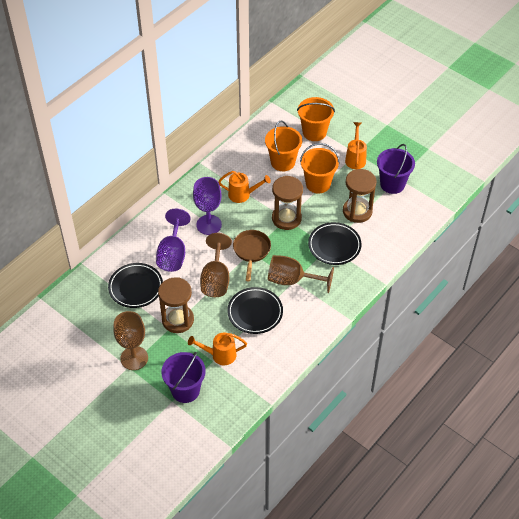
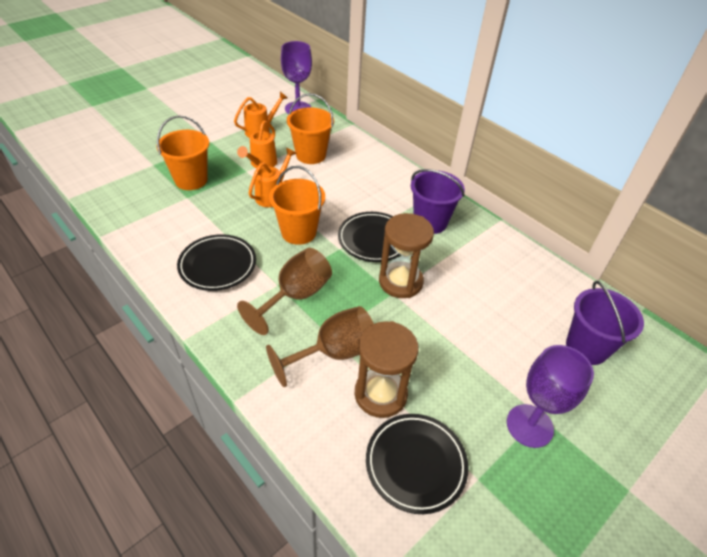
brown goblet: [113,311,148,370] [200,233,232,297] [268,255,334,293] = 3 -> [237,248,332,335] [266,306,374,387] = 2
brown hourglass: [158,277,194,333] [272,176,303,230] [343,169,376,223] = 3 -> [355,321,419,418] [379,213,434,298] = 2
brown pan: [233,230,271,281] = 1 -> none = 0

